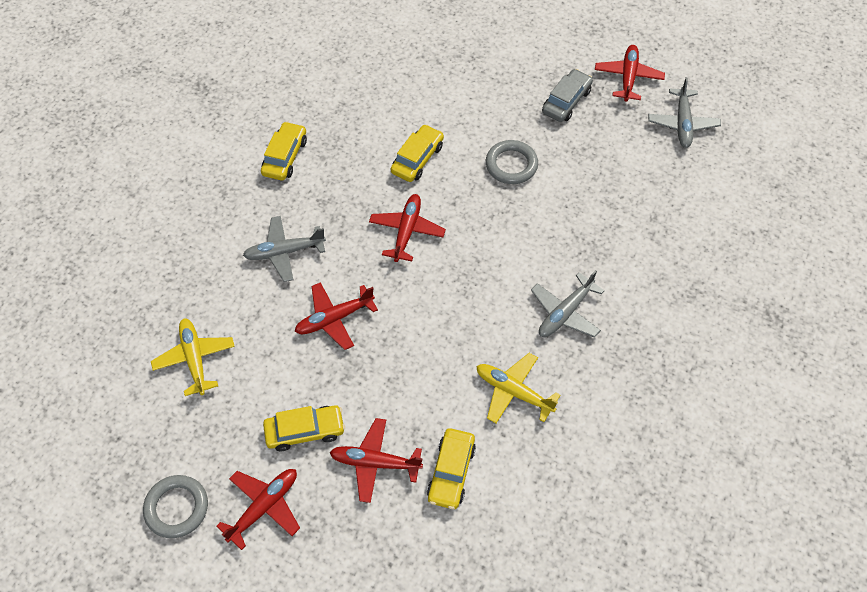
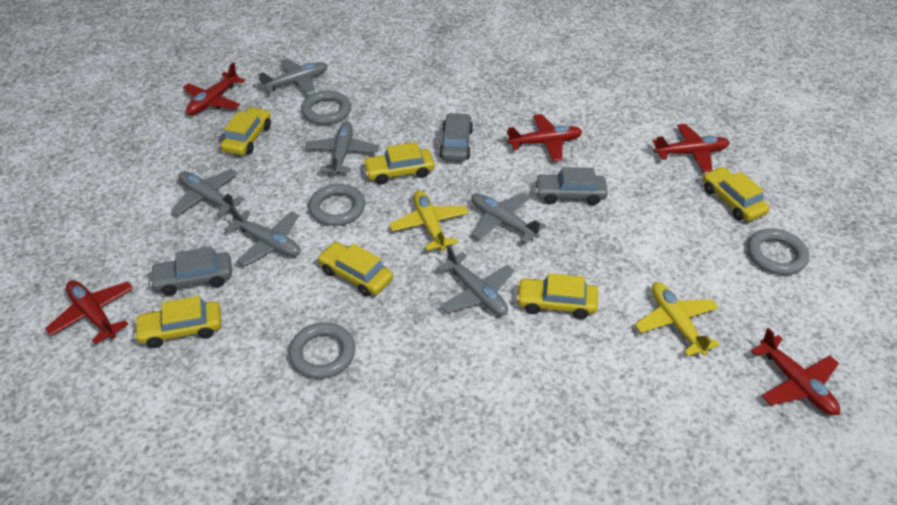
grey car: [542,69,593,122] = 1 -> [150,247,232,296] [439,113,473,161] [535,167,608,205] = 3
grey plane: [243,216,326,282] [531,270,605,338] [648,77,721,148] = 3 -> [171,169,244,217] [224,206,301,266] [259,58,328,95] [305,122,379,175] [436,245,514,316] [471,193,546,244] = 6
grey ring: [143,475,208,538] [486,140,538,184] = 2 -> [289,322,355,379] [301,90,351,125] [309,184,365,226] [747,229,809,275] = 4
yellow car: [261,121,307,180] [263,405,345,451] [391,124,444,182] [427,428,476,509] = 4 -> [134,296,221,348] [221,107,271,155] [318,242,393,296] [363,142,435,184] [516,273,598,319] [703,167,770,221] = 6

